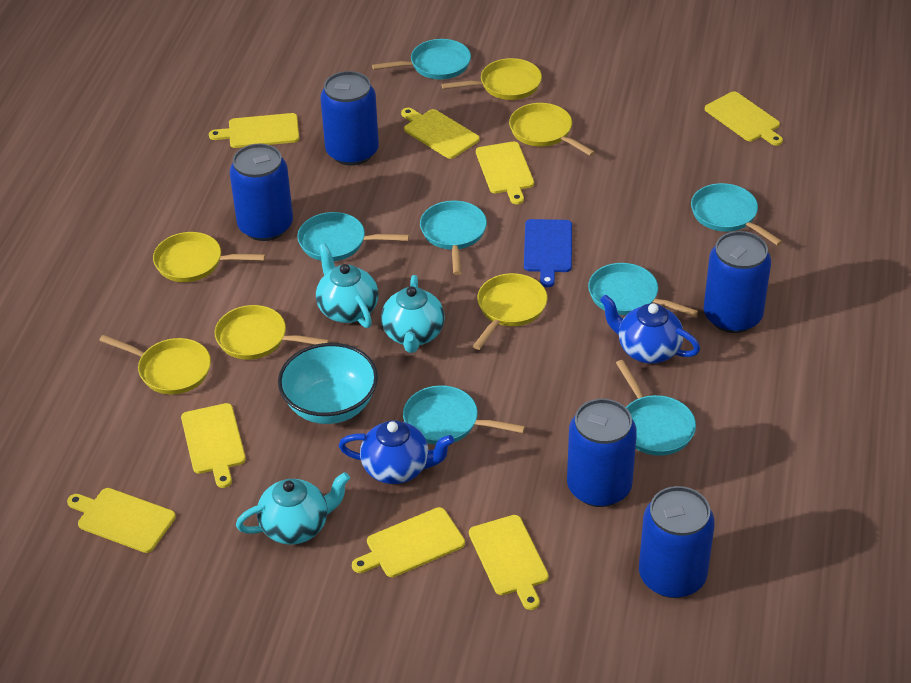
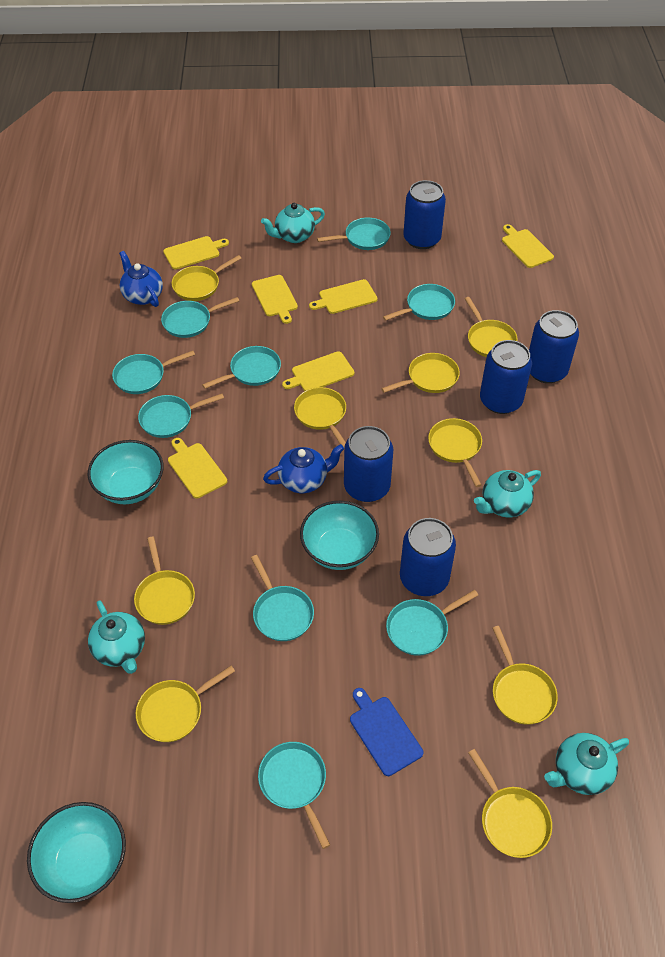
turquoise bowl: [278,343,378,424] = 1 -> [27,802,126,903] [88,440,164,504] [300,501,379,570] = 3
turquoise pan: [297,212,409,261] [372,39,471,79] [403,385,525,445] [420,201,487,275] [588,263,698,317] [616,360,696,456] [691,183,783,246] = 7 -> [112,351,195,394] [138,394,224,438] [161,297,239,338] [202,346,281,389] [251,555,314,641] [258,742,330,849] [317,218,391,250] [383,284,455,321] [386,590,478,656] = 9
turquoise teapot: [236,472,350,545] [316,243,379,328] [381,275,445,353] = 3 -> [88,601,145,674] [261,203,325,243] [474,470,541,517] [544,733,629,795] = 4
yellow cutting board: [67,488,176,553] [181,403,246,488] [209,113,299,148] [352,507,465,577] [401,108,480,159] [469,515,549,610] [476,142,534,204] [705,91,783,146] = 8 -> [163,236,229,269] [168,438,227,499] [252,275,298,324] [282,351,354,391] [309,279,378,314] [502,224,554,268] = 6
yellow pan: [99,335,211,394] [153,232,265,282] [215,305,330,360] [441,58,542,100] [473,273,548,350] [509,103,595,156] = 6 -> [134,536,195,625] [136,666,235,742] [172,255,242,301] [294,387,346,448] [381,353,460,393] [428,418,482,487] [465,297,518,357] [468,749,552,858] [492,626,558,725] = 9

